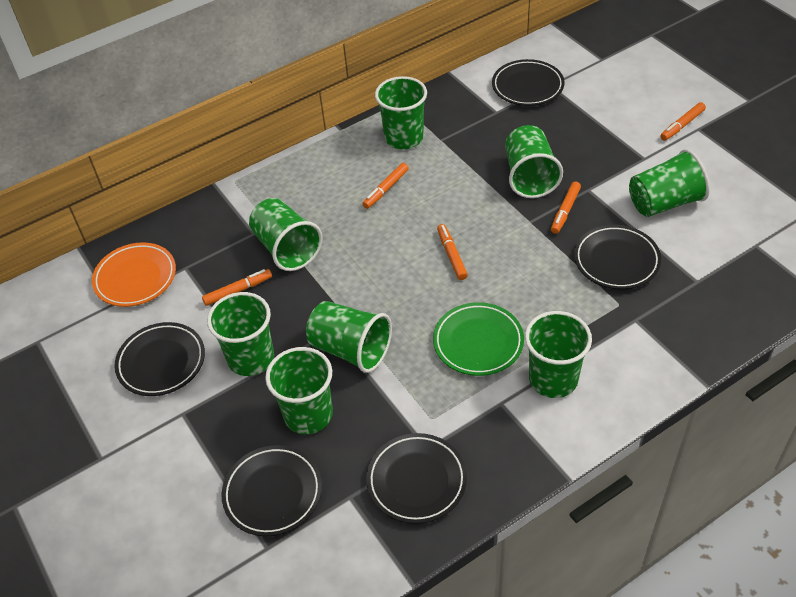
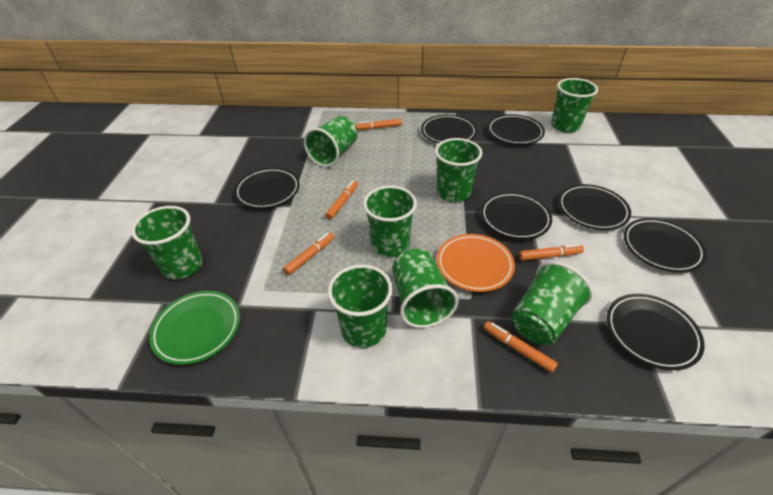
black plate: [114,322,205,396] [221,445,322,536] [366,433,467,524] [492,59,565,106] [574,225,661,289] = 5 -> [234,168,300,209] [421,115,477,143] [481,192,552,240] [488,114,545,145] [558,184,631,230] [606,294,705,370] [623,218,707,273] = 7

